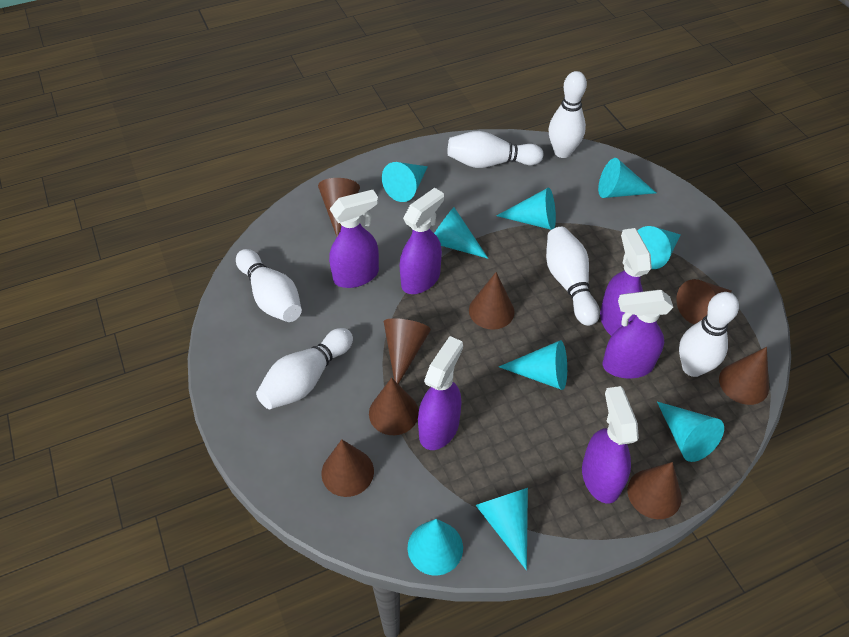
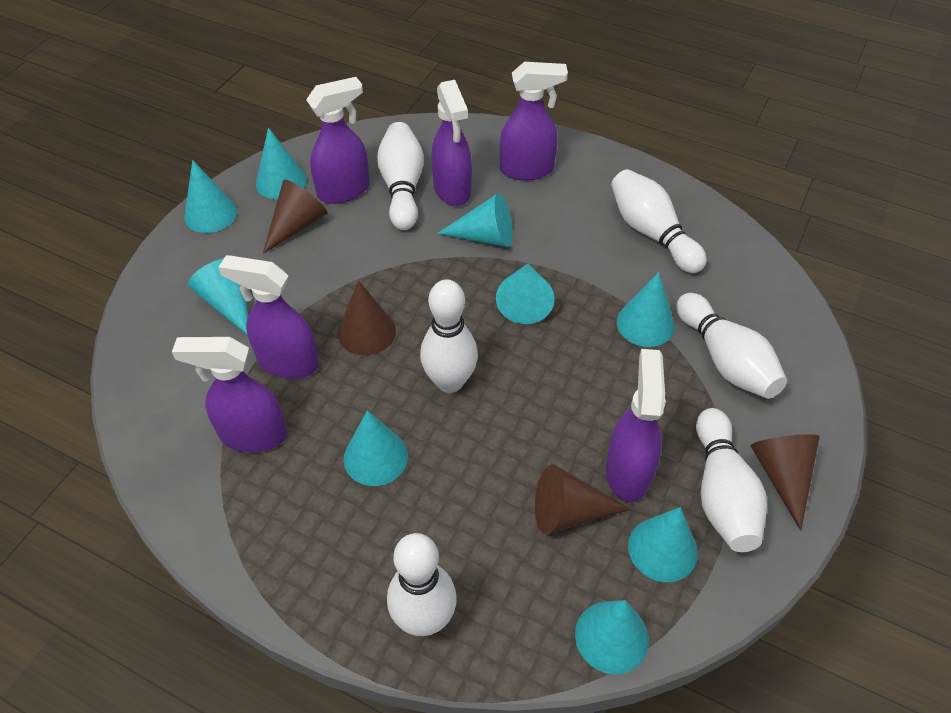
brown cone: [318,178,360,236] [321,440,374,497] [369,378,419,435] [384,318,431,384] [469,272,515,330] [627,462,682,519] [676,279,732,324] [719,347,769,405] = 8 -> [263,180,327,254] [338,280,396,355] [535,464,631,534] [750,434,820,531] = 4

